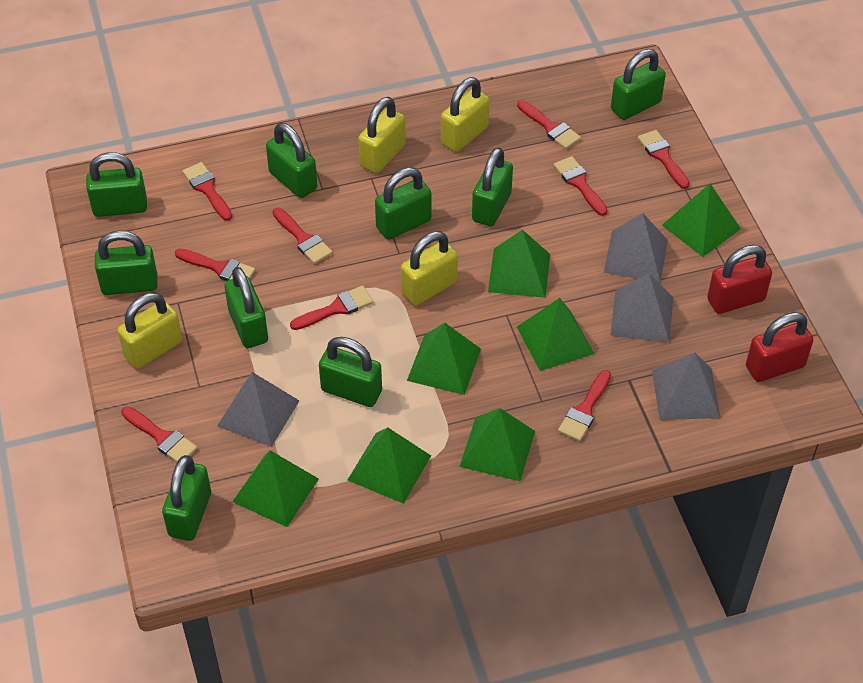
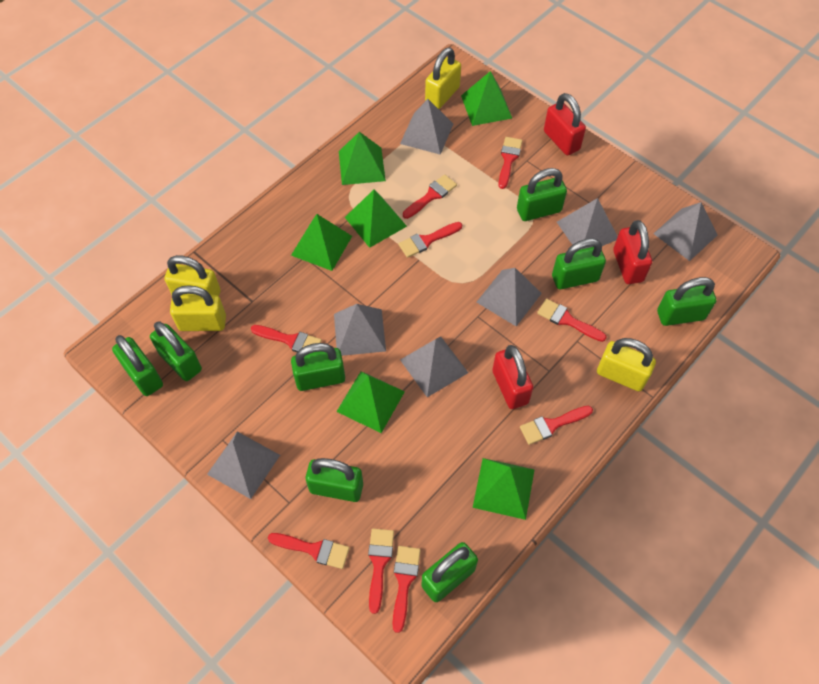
green padlock: [86,152,147,217] [95,231,158,295] [162,455,211,541] [224,267,268,348] [266,123,317,198] [319,337,382,407] [375,167,432,240] [472,147,513,226] [611,49,666,120] = 9 -> [112,335,163,396] [150,321,202,381] [291,343,345,391] [306,458,363,502] [421,542,478,602] [517,168,567,221] [552,238,606,289] [657,277,716,326] = 8
green pyramid: [232,450,319,527] [348,428,431,504] [407,322,481,395] [460,408,535,481] [488,230,550,298] [517,298,594,371] [662,184,741,257] = 7 -> [291,214,352,271] [336,371,405,433] [339,132,386,185] [345,189,407,248] [461,71,512,126] [472,458,535,520] = 6
grey pyramid: [217,372,299,447] [604,213,668,282] [610,273,673,343] [652,353,721,420] = 4 -> [207,432,280,499] [334,304,386,356] [400,99,453,155] [400,336,468,397] [477,268,542,326] [557,198,618,249] [653,202,717,261] = 7
red padlock: [707,245,772,314] [746,312,813,382] = 2 -> [492,345,533,409] [544,93,586,155] [613,220,652,284] = 3

